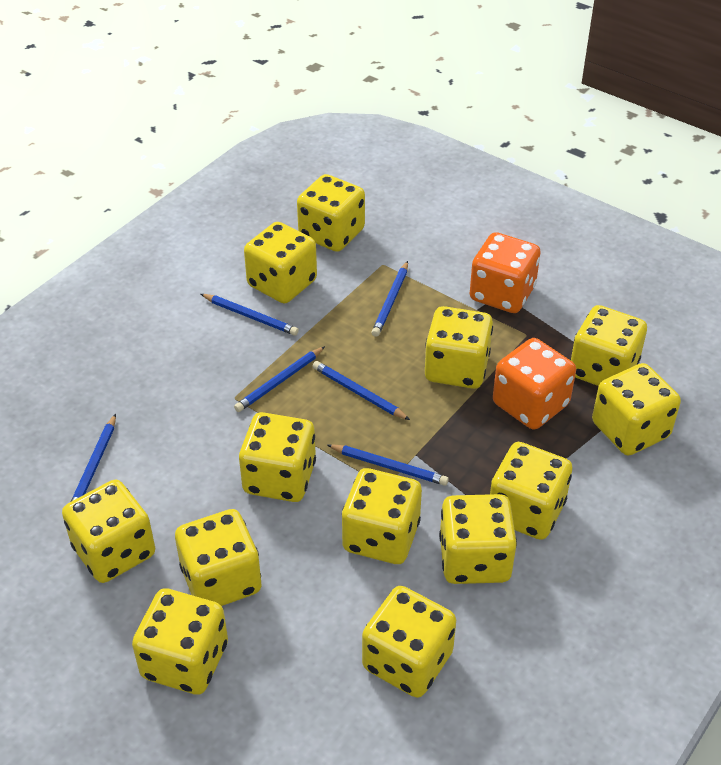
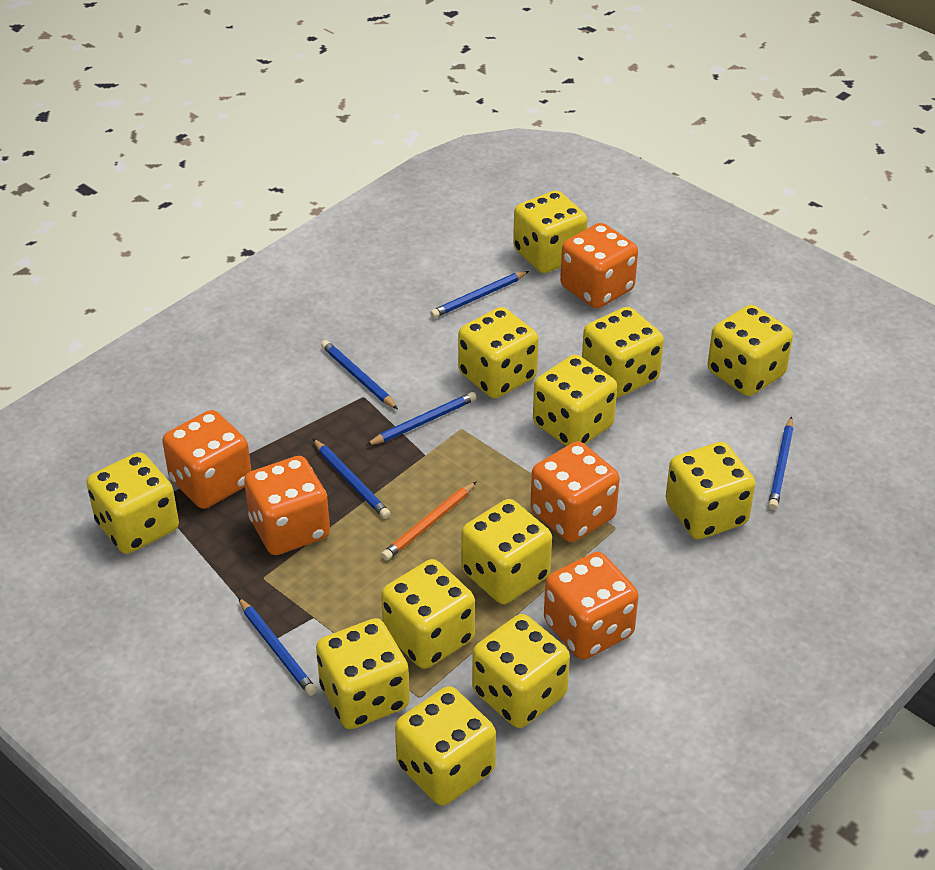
orange dice: [470,232,541,313] [493,338,576,430] = 2 -> [162,410,251,509] [244,456,330,555] [530,441,620,542] [544,552,639,660] [560,223,638,309] = 5
orange pencil: none = 0 -> [381,481,477,561] = 1
yellow dice: [62,480,155,583] [132,588,228,695] [175,509,262,606] [239,412,316,502] [244,222,317,303] [297,174,365,252] [342,468,422,564] [362,586,456,698] [425,306,493,389] [439,494,517,584] [490,442,572,540] [571,305,647,386] [592,363,681,456] = 13 -> [86,452,179,554] [316,618,410,729] [381,559,475,669] [395,686,496,806] [458,307,539,399] [461,499,552,604] [472,614,570,728] [513,190,587,273] [533,355,617,446] [582,307,664,398] [666,442,755,540] [708,305,793,396] = 12

